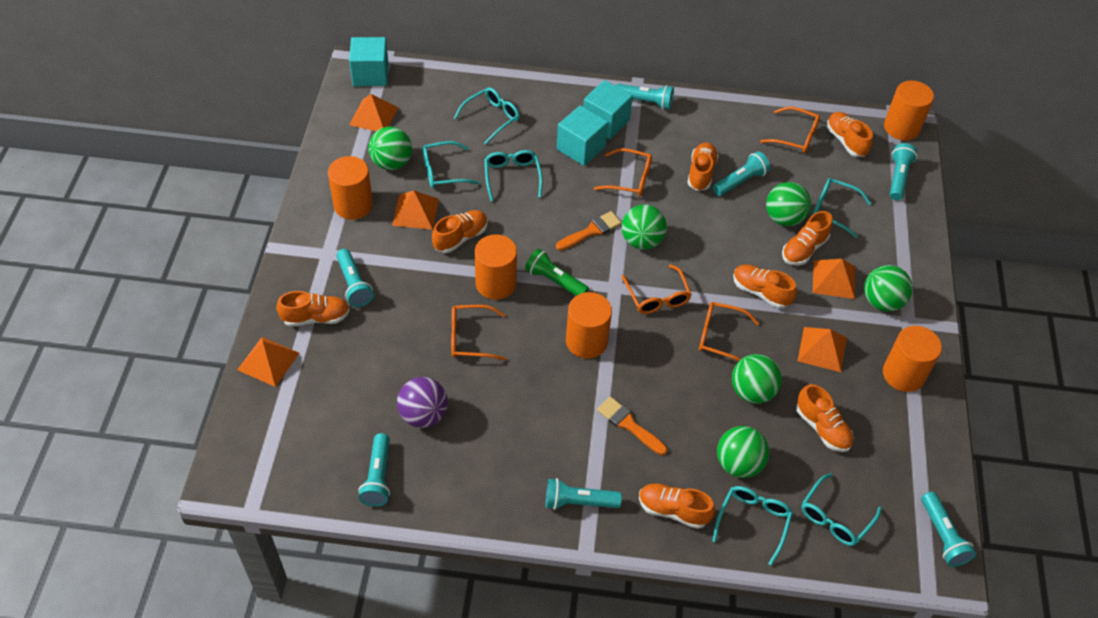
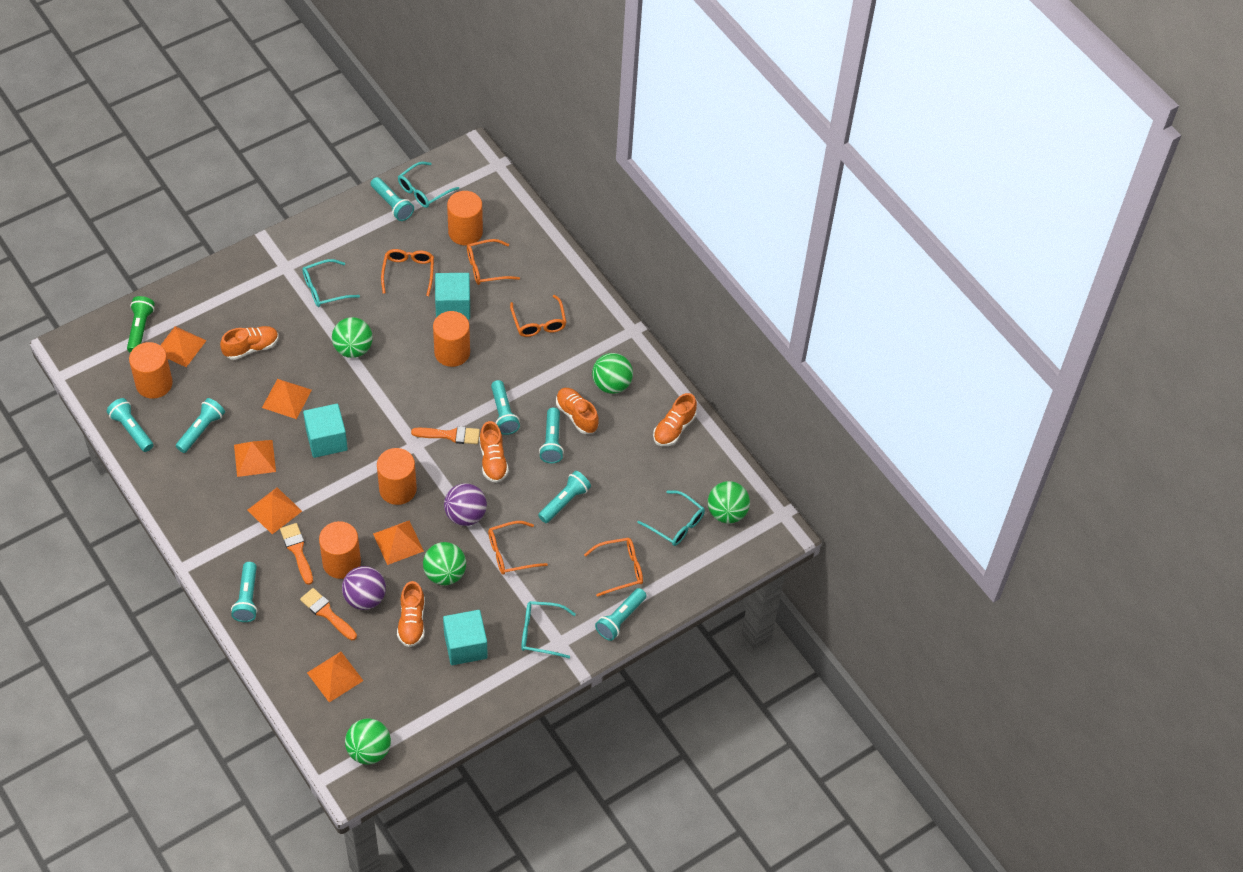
green ball: [368,127,412,170] [622,204,667,250] [717,426,769,478] [732,354,782,404] [766,182,811,226] [864,265,913,312] = 6 -> [332,317,373,358] [345,718,391,765] [423,542,466,585] [592,353,633,394] [708,481,750,524] = 5
orange brush: [556,211,622,251] [597,397,667,455] = 2 -> [280,523,313,585] [300,588,357,640] [411,426,480,444] = 3
orange pyramid: [237,337,300,387] [349,94,398,131] [392,190,439,230] [798,327,847,372] [813,259,855,299] = 5 -> [160,326,207,367] [234,440,276,477] [247,487,302,534] [262,379,312,419] [307,652,363,702] [373,521,424,565] = 6
orange shoe: [276,291,350,327] [432,210,488,253] [639,484,715,529] [688,142,719,191] [733,264,797,308] [782,211,832,265] [796,384,854,452] [827,112,873,157] = 8 -> [220,326,279,360] [397,581,425,647] [479,421,509,483] [556,388,599,434] [653,393,697,446] = 5
purple ball: [397,377,448,428] = 1 -> [342,566,386,610] [444,483,487,526] = 2
turquoise flashlight: [336,249,374,307] [358,433,390,507] [546,478,622,510] [616,84,674,110] [713,151,770,196] [890,143,917,200] [921,492,976,567] = 7 -> [107,398,153,452] [176,398,225,453] [231,562,258,622] [371,177,414,221] [491,380,520,435] [538,471,591,523] [539,407,564,463] [595,588,647,641] = 8
turquoise glasses: [422,141,479,188] [454,87,520,144] [485,150,543,201] [712,486,793,566] [802,473,882,546] [812,178,872,238] = 6 -> [302,259,360,307] [398,162,459,208] [521,601,576,658] [638,490,705,546] = 4

